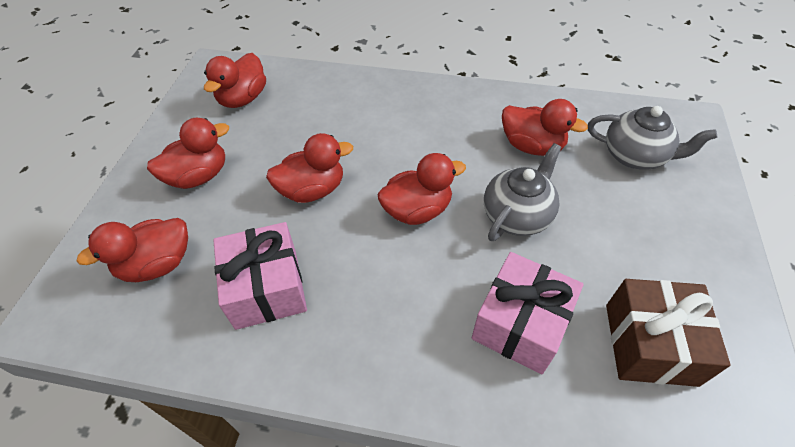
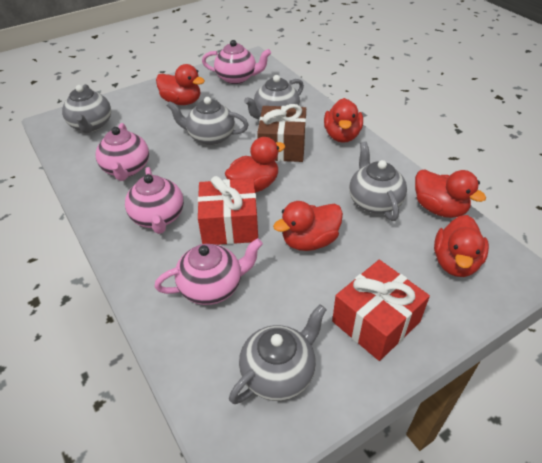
grey teapot: [484,143,562,241] [588,106,717,170] = 2 -> [62,84,111,133] [167,97,249,145] [229,304,327,404] [244,75,304,119] [349,141,407,221] = 5
pink gift: [213,222,307,330] [472,252,583,374] = 2 -> none = 0
pink teapot: none = 0 -> [96,123,149,181] [125,167,184,234] [154,238,263,305] [202,40,271,84] = 4
red gift: none = 0 -> [198,176,258,245] [332,260,430,361] = 2

